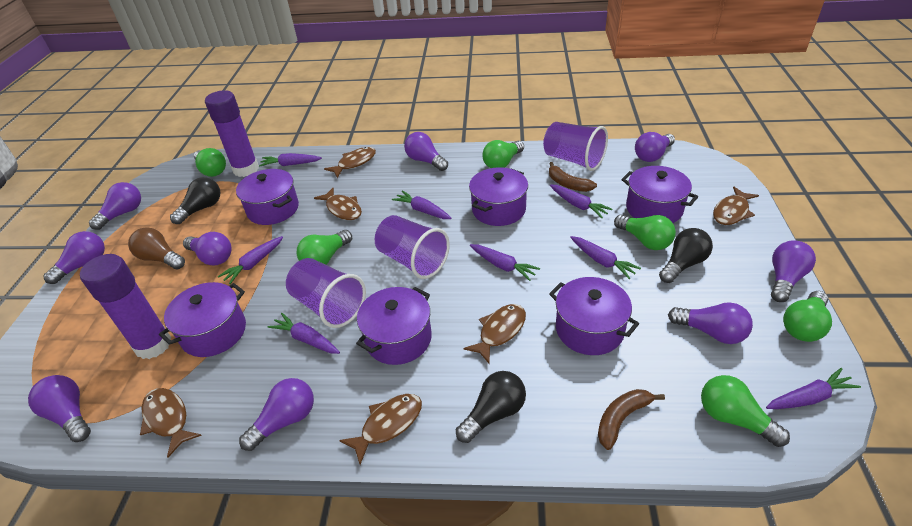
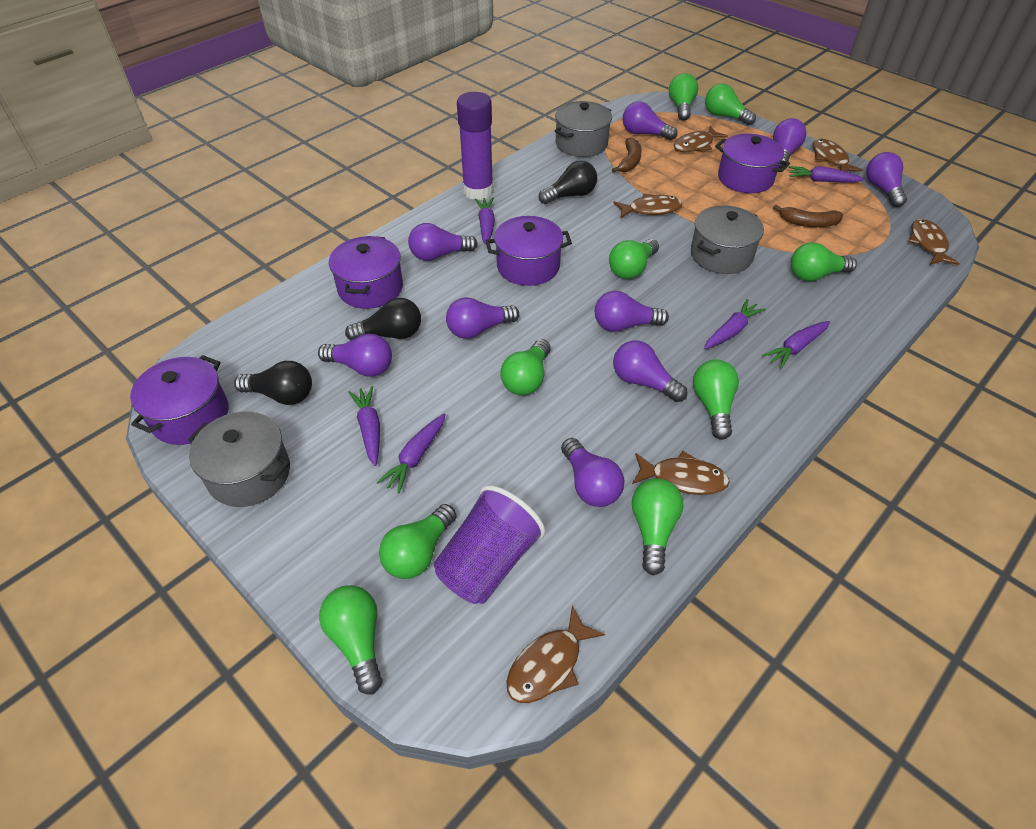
brown light bulb: [128,227,185,269] = 1 -> none = 0
green light bulb: [194,148,226,177] [297,230,352,265] [482,140,524,168] [614,215,676,250] [701,375,790,447] [783,291,832,342] = 6 -> [319,585,382,694] [379,504,457,579] [500,339,551,395] [609,239,659,279] [632,478,683,575] [669,73,698,121] [693,359,739,440] [705,84,756,126] [791,242,857,281] = 9
grey pot: none = 0 -> [188,411,290,507] [555,101,612,157] [691,205,764,274] = 3
purple carrot: [218,236,283,284] [259,153,322,167] [267,313,340,354] [392,190,452,219] [470,244,540,281] [550,184,613,218] [570,236,641,279] [766,368,861,409] = 8 -> [348,386,380,466] [376,413,446,493] [475,198,495,246] [704,299,766,349] [762,321,830,369] [789,166,865,182] = 6
purple cup: [286,258,366,328] [375,215,450,279] [543,122,608,171] = 3 -> [433,485,545,604] = 1
purple glue stick: [80,254,171,359] [205,90,259,177] = 2 -> [457,92,494,200] = 1
purple pot: [159,282,246,357] [236,169,299,225] [356,287,432,365] [469,167,528,226] [549,277,639,355] [621,166,698,223] = 6 -> [130,355,228,445] [329,236,403,309] [486,216,572,286] [715,134,790,193] = 4

